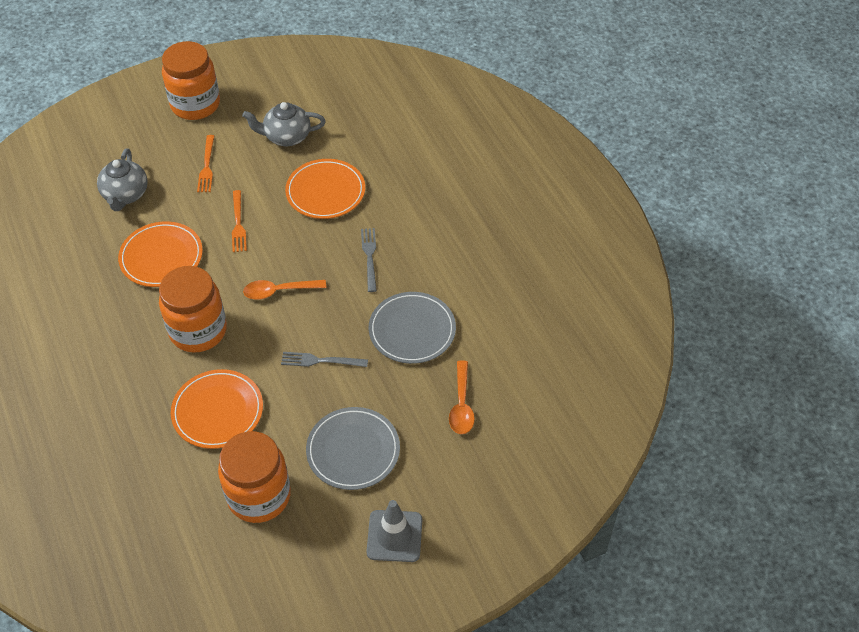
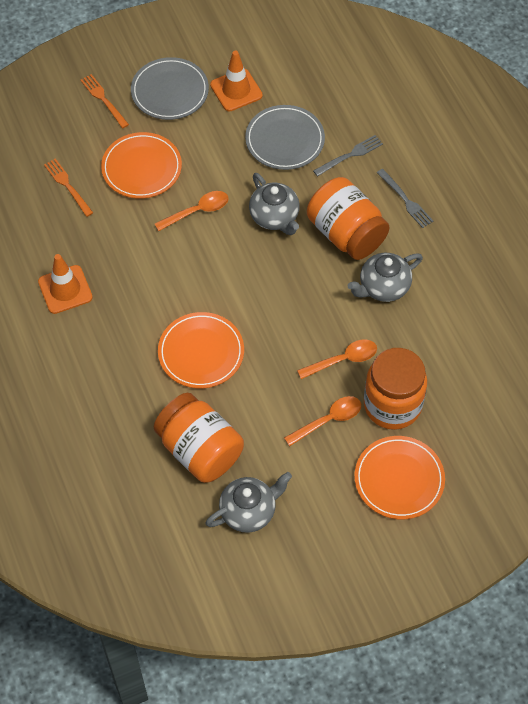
grey teapot: [97,148,148,211] [242,102,326,146] = 2 -> [206,472,292,533] [249,173,300,235] [348,253,423,302] = 3
grey traffic cone: [366,500,422,562] = 1 -> none = 0
orange spoon: [243,280,326,300] [449,360,475,434] = 2 -> [155,191,229,231] [284,396,361,446] [297,340,377,379] = 3
orange traffic cone: none = 0 -> [38,254,93,314] [210,51,263,111] = 2

